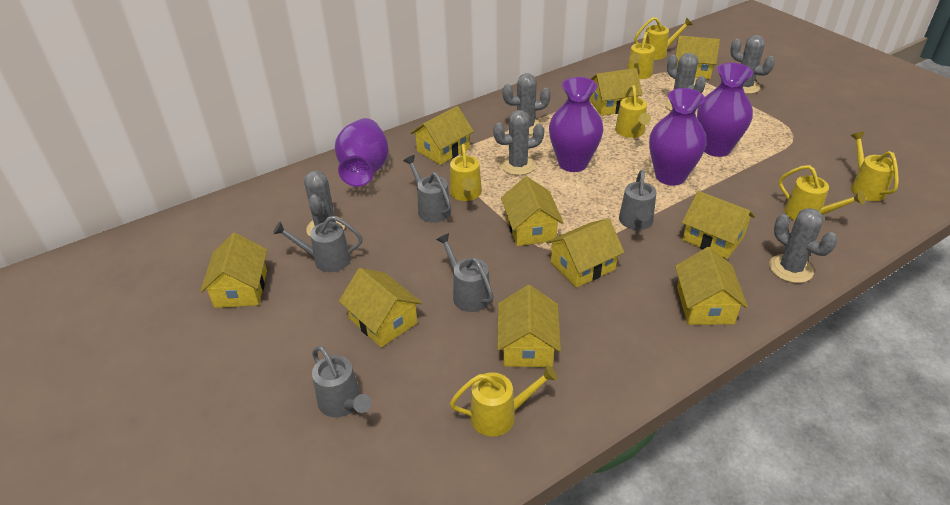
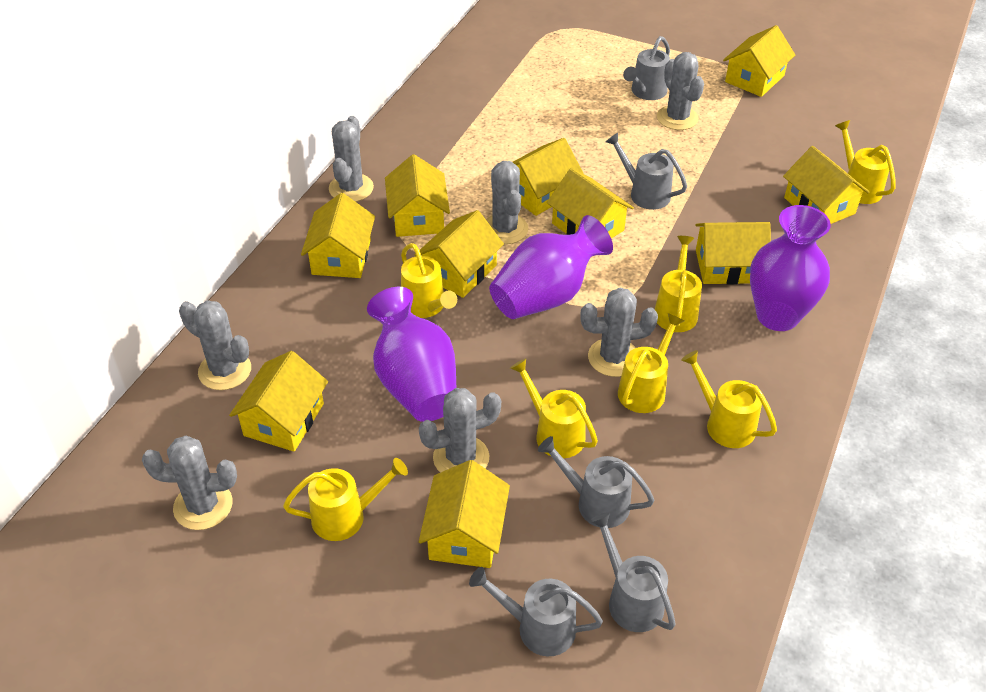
grey cactus: [304,170,345,237] [493,110,544,175] [503,73,551,135] [664,53,706,111] [730,35,775,94] [769,208,837,283] = 6 -> [142,436,237,530] [179,300,251,390] [329,116,374,202] [419,388,501,473] [486,161,528,244] [580,288,658,377] [657,52,704,130] = 7
purple vase: [335,118,389,187] [549,77,603,172] [649,88,707,185] [697,63,753,157] = 4 -> [367,287,457,422] [489,215,613,319] [750,205,831,331] = 3

